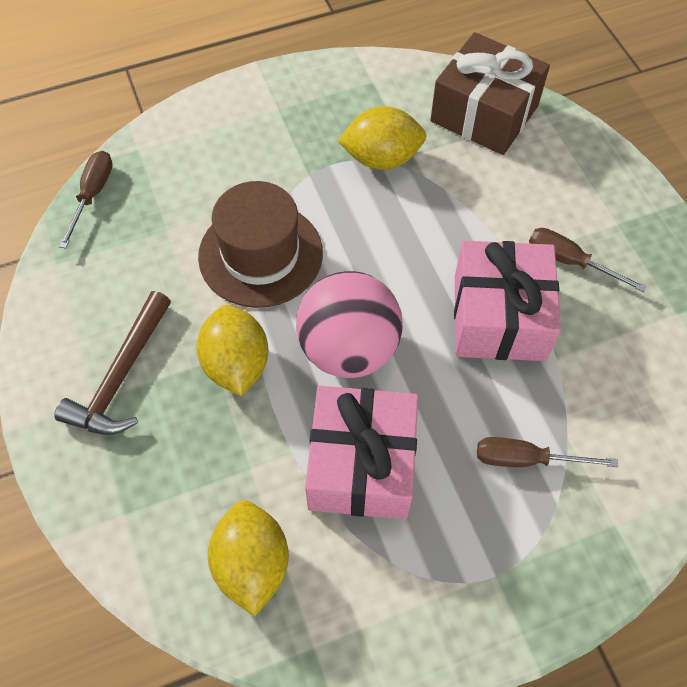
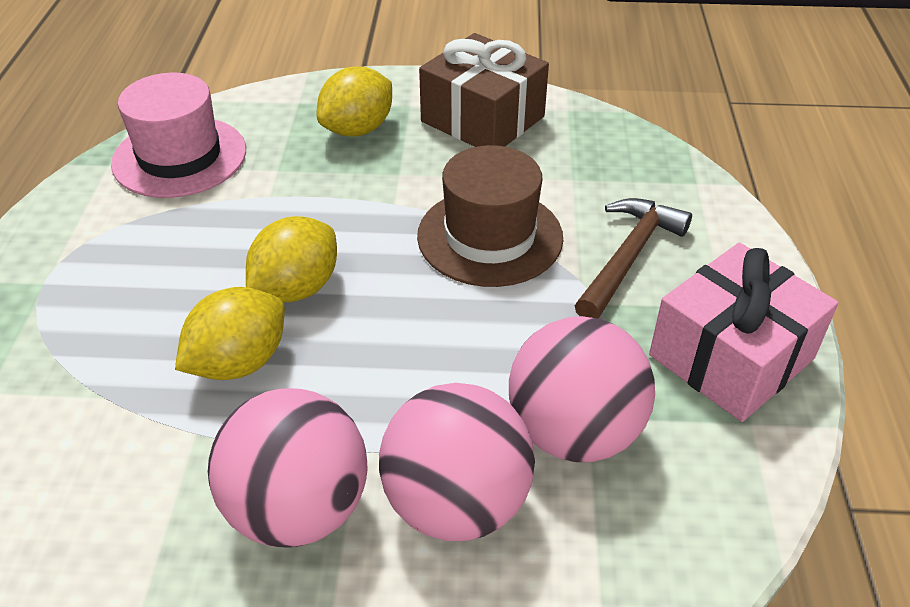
brown screwdriver: [59,151,113,248] [477,437,618,467] [529,228,647,292] = 3 -> none = 0
pink ball: [296,271,403,378] = 1 -> [208,388,367,548] [379,383,535,541] [509,316,655,462] = 3
pink gift: [305,386,418,520] [454,241,561,361] = 2 -> [649,242,839,422] = 1
pink hat: none = 0 -> [111,73,246,198] = 1

